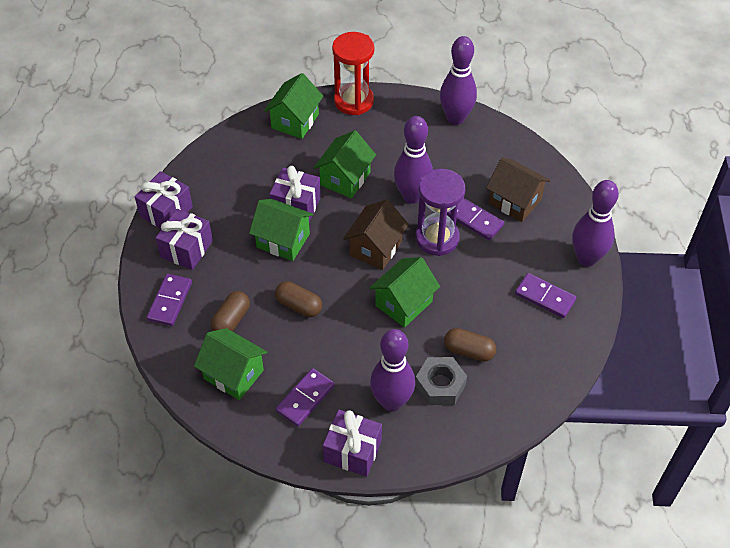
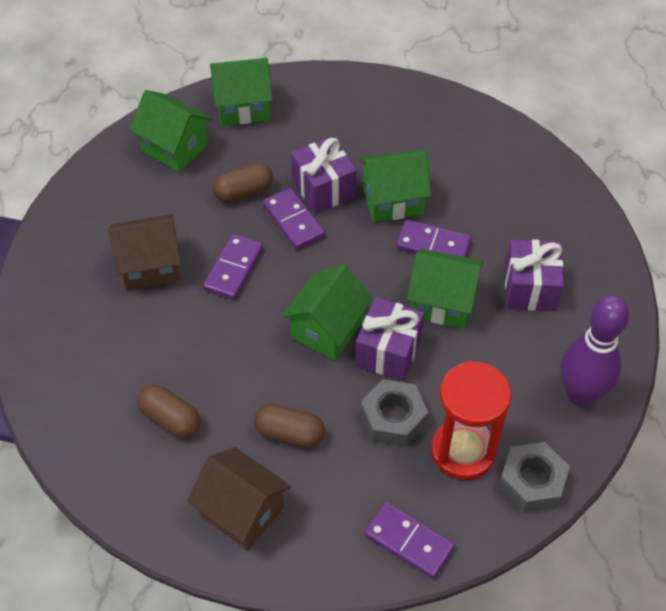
grey nut: [415,357,467,405] = 1 -> [361,379,428,447] [498,442,570,512] = 2
purple bowling pin: [370,329,415,412] [394,116,433,204] [440,36,477,125] [572,180,619,267] = 4 -> [561,295,629,407] = 1
purple gift: [135,171,193,228] [156,209,213,270] [269,166,321,222] [323,410,382,477] = 4 -> [291,137,356,214] [355,297,424,381] [505,239,564,311] = 3
purple hourglass: [416,169,465,256] = 1 -> none = 0

